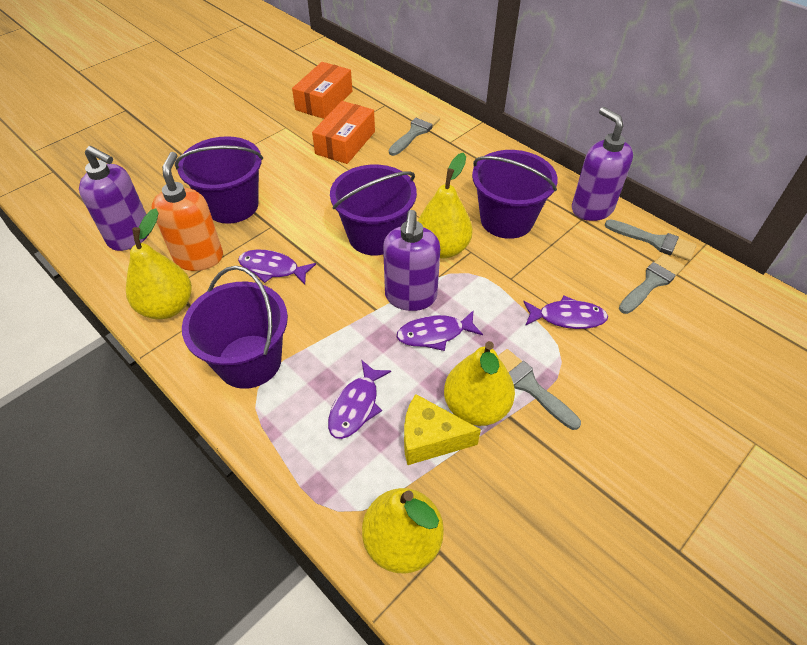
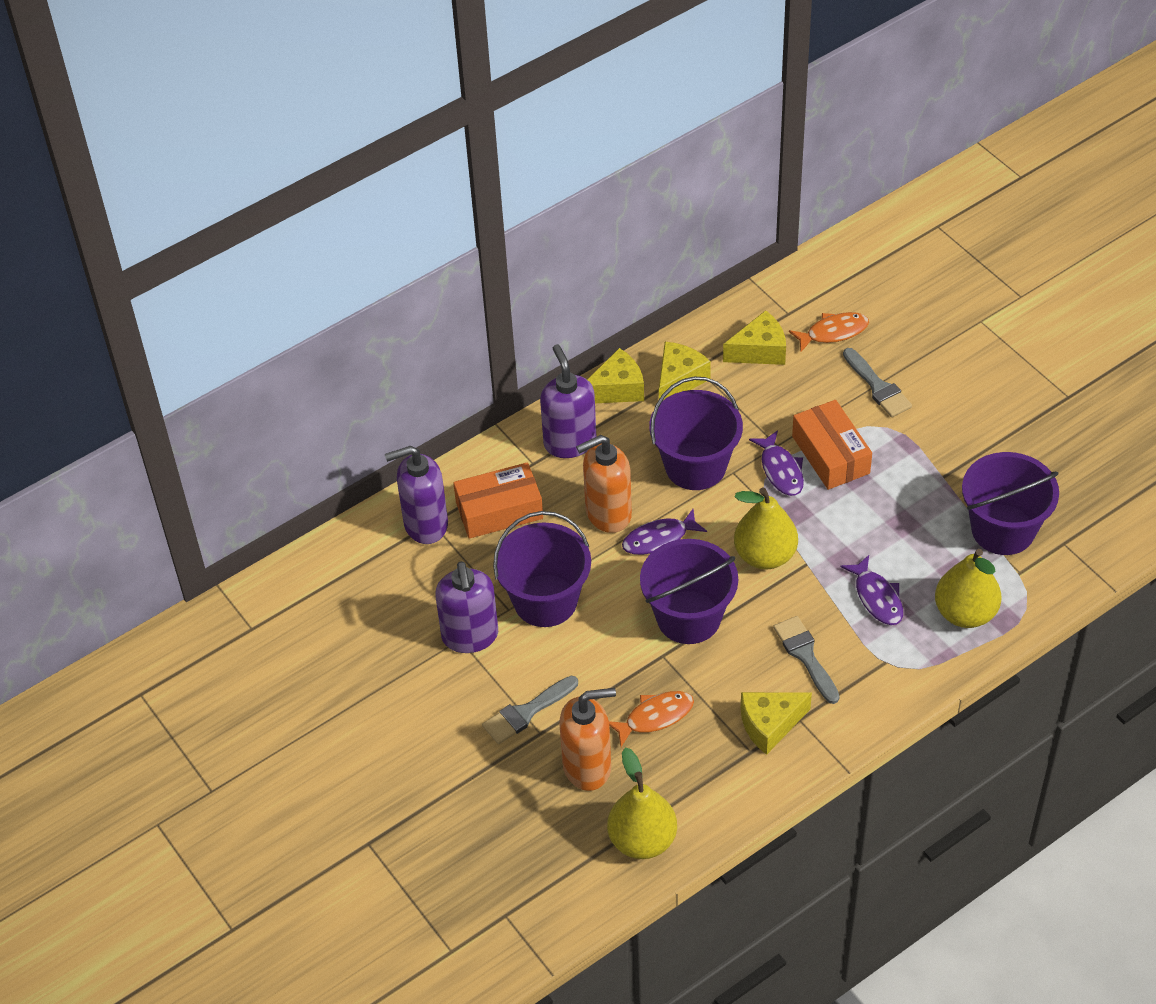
grey brush: [389,112,440,156] [498,349,581,430] [605,219,697,261] [619,254,684,314] = 4 -> [482,676,578,744] [773,616,840,704] [843,348,912,417] = 3
orange fish: none = 0 -> [609,691,694,747] [789,312,869,352] = 2
orange soap dispenser: [152,152,223,271] = 1 -> [559,688,616,791] [576,435,632,533] = 2
purple fish: [238,250,316,285] [328,360,391,439] [397,311,483,351] [523,296,608,329] = 4 -> [622,509,707,555] [749,430,804,496] [840,555,903,625] = 3
yellow cheese: [404,394,481,465] = 1 -> [587,348,644,403] [659,342,711,399] [723,310,786,365] [741,692,812,755] = 4
yellow pear: [126,209,192,319] [362,488,444,574] [418,153,473,258] [444,341,515,426] = 4 -> [607,748,677,859] [734,488,798,570] [935,549,1001,628] = 3

